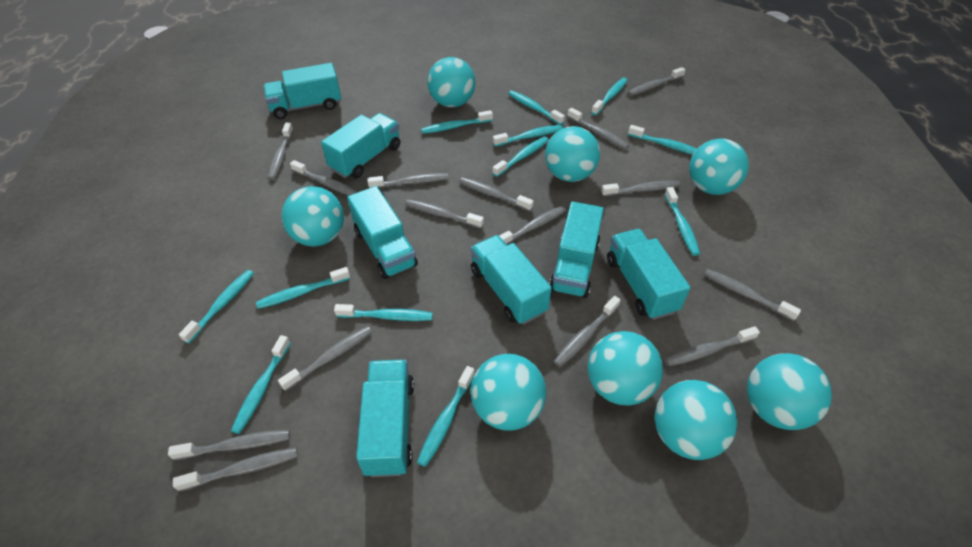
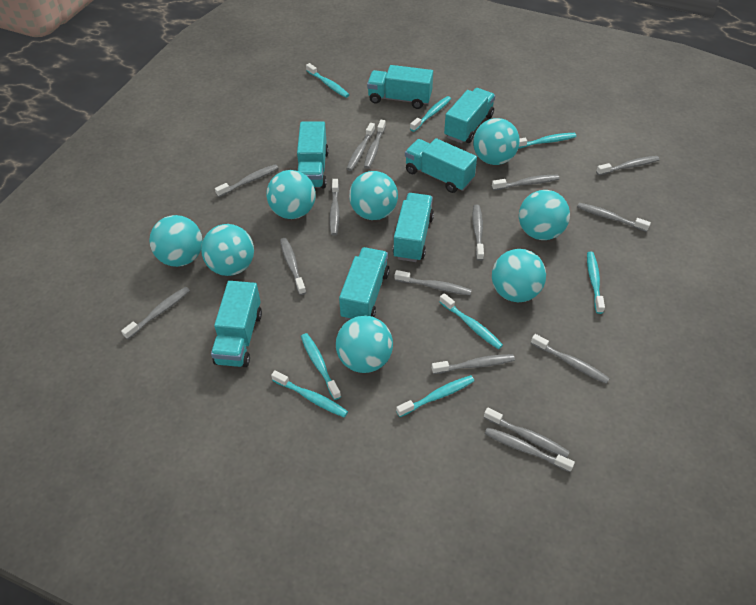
turquoise toothbrush: [179,270,254,343] [231,335,291,434] [256,267,350,309] [334,304,433,321] [417,366,475,467] [421,110,493,134] [492,136,549,177] [493,125,563,147] [508,90,565,125] [591,77,628,115] [628,125,697,155] [665,187,700,256] = 12 -> [271,370,348,417] [301,333,341,400] [306,63,349,98] [396,375,474,417] [410,96,451,132] [439,293,503,349] [518,133,576,149] [587,252,605,314] = 8

